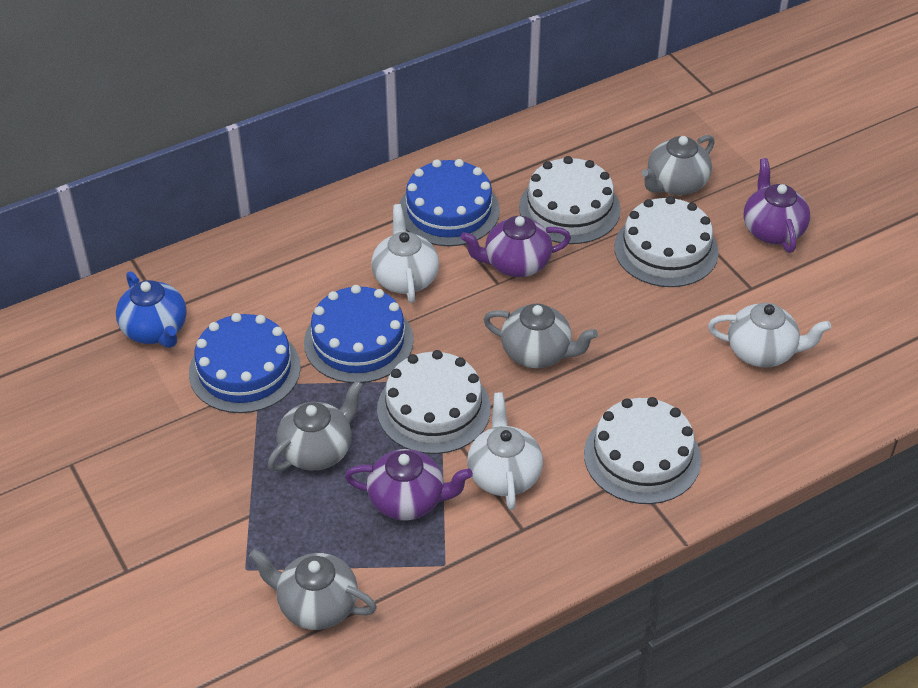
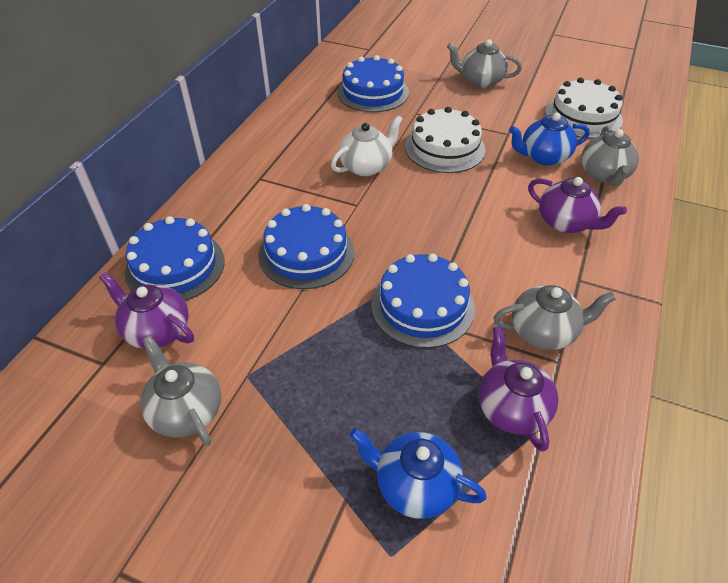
blue cake: [189,313,301,413] [304,285,414,383] [399,159,500,246] = 3 -> [125,216,225,301] [259,204,354,289] [337,55,409,112] [371,253,475,348] = 4
blue teapot: [116,271,187,348] = 1 -> [350,428,487,519] [509,113,590,166] = 2
white cake: [377,350,491,454] [519,156,621,244] [584,397,701,504] [614,196,719,287] = 4 -> [405,107,485,173] [545,78,623,139] = 2
white teapot: [371,204,439,303] [467,392,543,510] [708,303,831,367] = 3 -> [331,115,403,176] = 1

